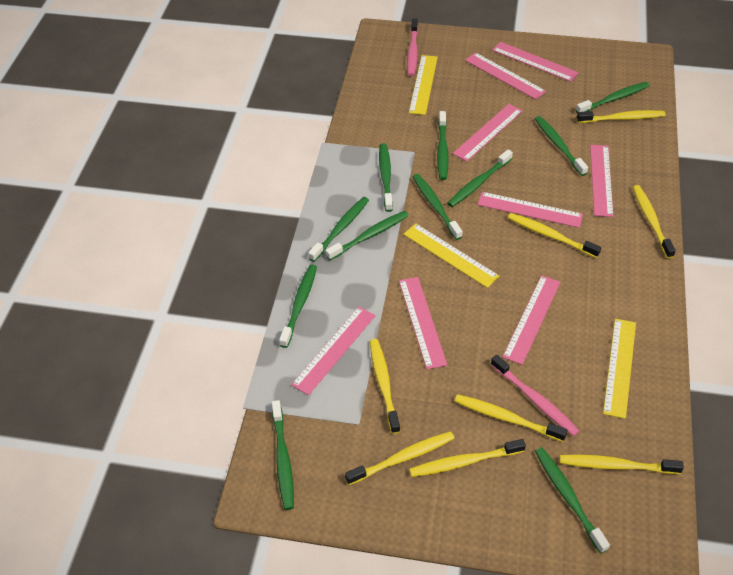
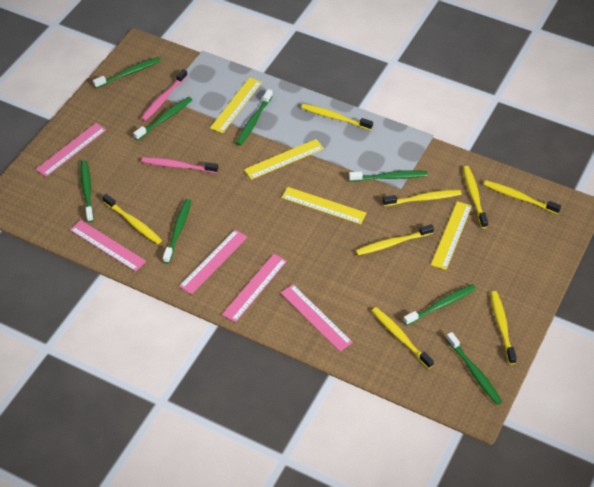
green toothbrush: [272,400,294,510] [279,265,317,348] [308,197,369,262] [325,211,409,260] [379,143,393,212] [412,174,463,240] [437,111,449,180] [447,150,513,207] [535,116,588,176] [535,448,610,554] [576,82,649,114] = 11 -> [80,160,94,222] [93,57,161,88] [133,97,192,141] [163,199,191,264] [236,89,273,146] [349,170,428,182] [403,284,476,326] [446,332,502,405] = 8
pink ruler: [291,307,376,395] [399,277,447,369] [453,104,523,162] [465,53,546,100] [477,192,583,228] [492,42,579,82] [503,275,560,365] [590,145,614,217] = 8 -> [36,123,106,177] [70,220,146,272] [179,230,248,294] [222,254,287,323] [280,284,353,352] = 5
yellow ruler: [403,223,499,288] [409,55,438,115] [603,319,636,419] = 3 -> [210,77,262,133] [244,139,324,180] [281,187,367,224] [431,201,472,270] = 4

